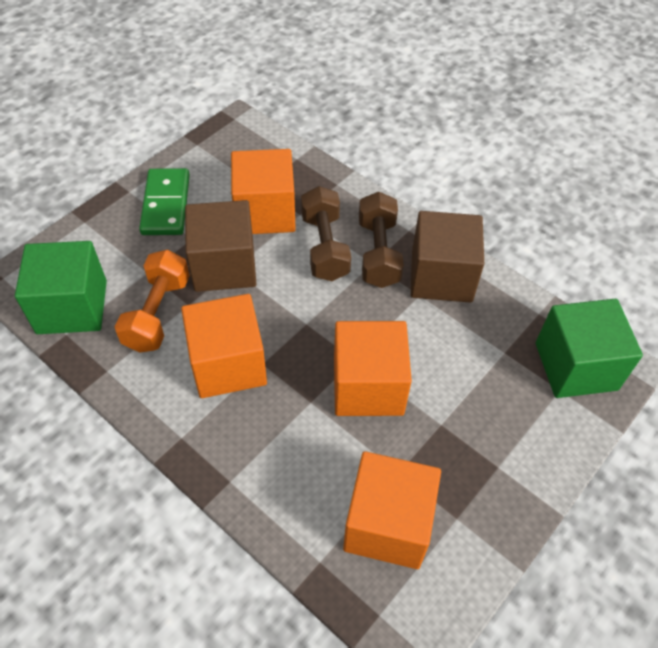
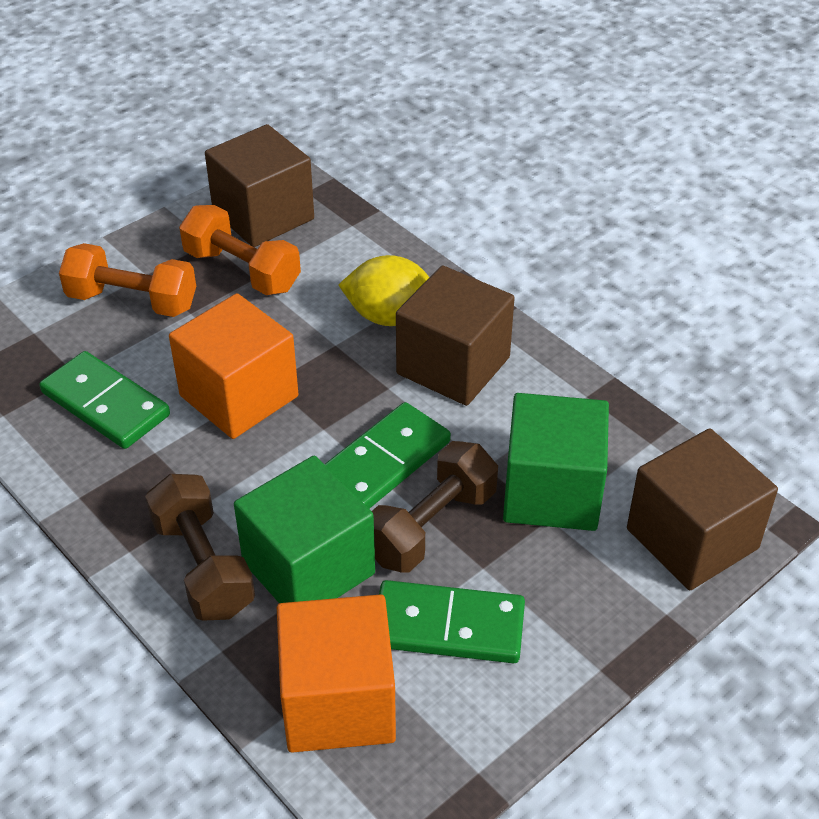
brown cube: [185,200,256,292] [411,211,484,303] = 2 -> [205,124,314,247] [396,266,515,406] [627,428,778,590] = 3
green domino: [139,168,190,235] = 1 -> [40,351,170,449] [324,402,451,509] [379,580,525,663] = 3
orange cube: [181,294,267,398] [231,149,296,234] [334,321,412,416] [343,451,441,569] = 4 -> [169,293,298,439] [277,594,396,753] = 2
orange dumbbell: [115,250,190,353] = 1 -> [59,243,196,317] [179,205,301,295] = 2
yellow lemon: none = 0 -> [339,255,430,326] = 1

